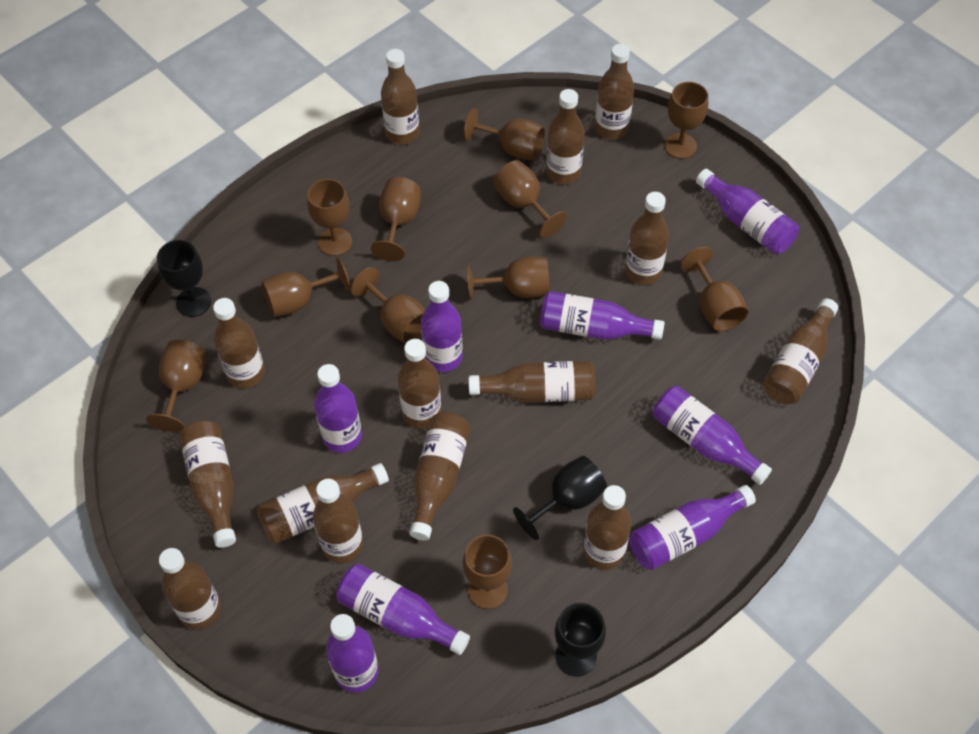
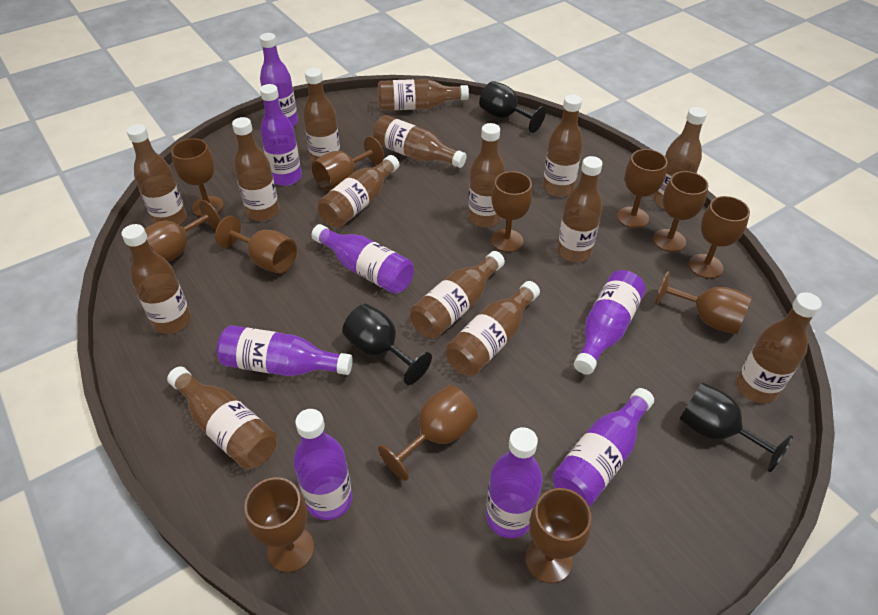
brown bottle: [159,548,221,630] [179,420,236,548] [213,298,265,389] [257,463,389,544] [313,479,363,563] [381,49,419,145] [398,339,441,428] [409,412,470,540] [468,361,596,403] [546,89,585,184] [583,485,632,570] [595,44,634,140] [625,192,669,285] [763,298,838,404] = 14 -> [121,224,191,334] [127,124,187,225] [167,366,277,469] [232,117,280,221] [303,68,340,163] [317,155,399,228] [373,115,466,168] [378,79,469,111] [410,251,505,338] [446,281,540,376] [468,123,506,227] [543,95,583,197] [557,156,603,262] [653,107,707,208] [736,292,822,403] = 15
brown goblet: [146,340,206,432] [262,257,350,317] [307,179,352,256] [351,267,425,344] [371,177,421,261] [463,535,512,609] [464,108,545,161] [467,256,550,300] [493,160,567,238] [664,82,708,159] [680,247,748,331] = 11 -> [145,200,221,262] [171,138,224,217] [215,216,297,274] [244,477,314,573] [312,136,384,191] [378,385,478,481] [491,171,532,252] [525,488,591,583] [617,149,668,228] [653,171,709,252] [655,271,752,334] [689,196,750,279] = 12

